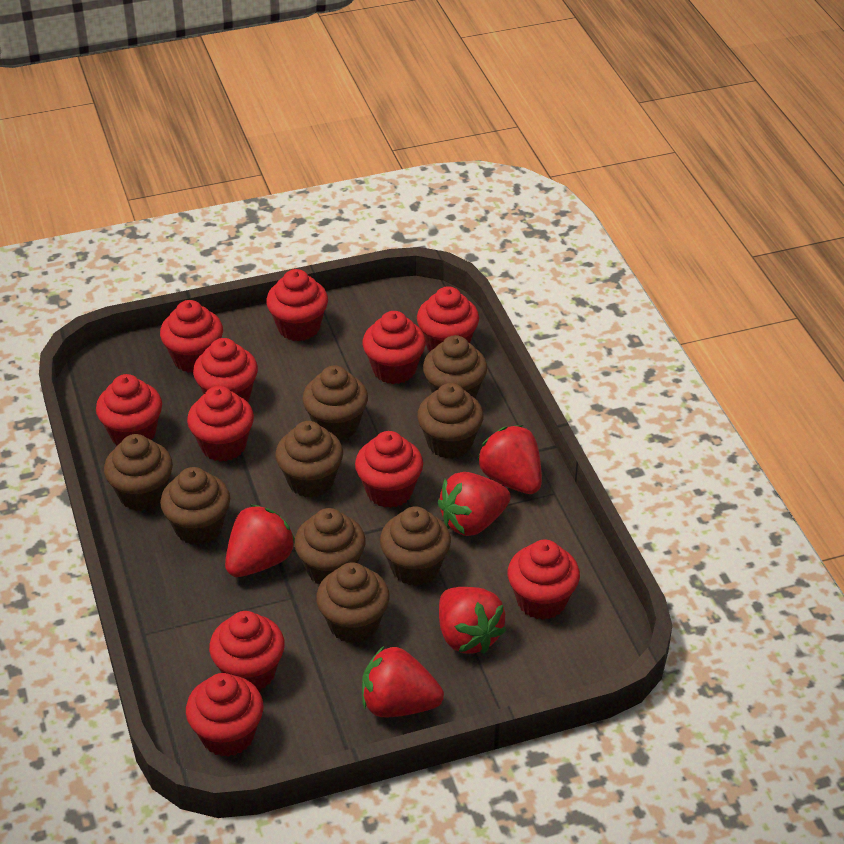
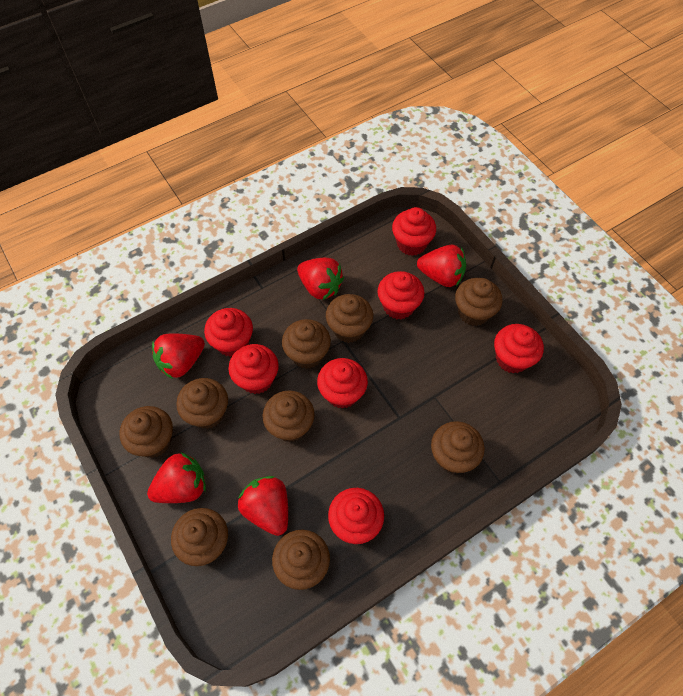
red cupcake: [96,374,162,445] [160,300,223,373] [186,673,264,757] [187,386,254,461] [193,338,258,402] [209,611,285,691] [266,269,328,341] [355,431,423,508] [363,311,426,384] [417,286,479,351] [508,540,580,620] = 11 -> [204,308,253,357] [228,344,279,394] [317,358,368,409] [328,488,384,544] [377,271,424,319] [392,207,436,256] [494,324,544,373] = 7

